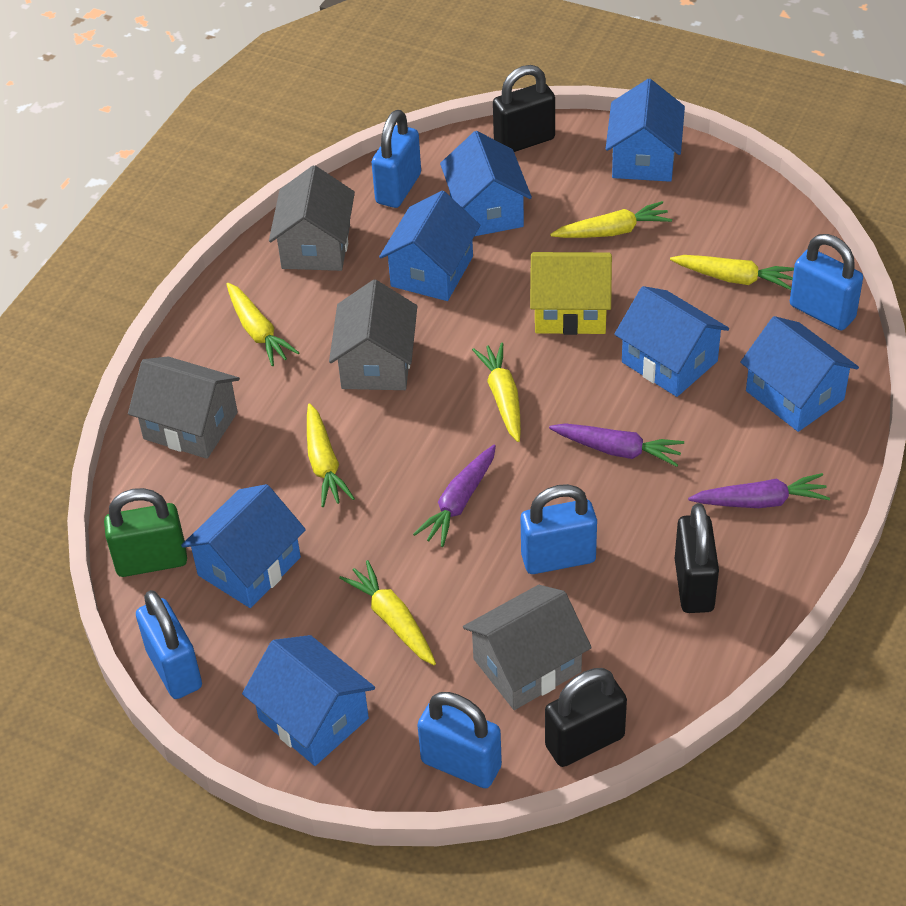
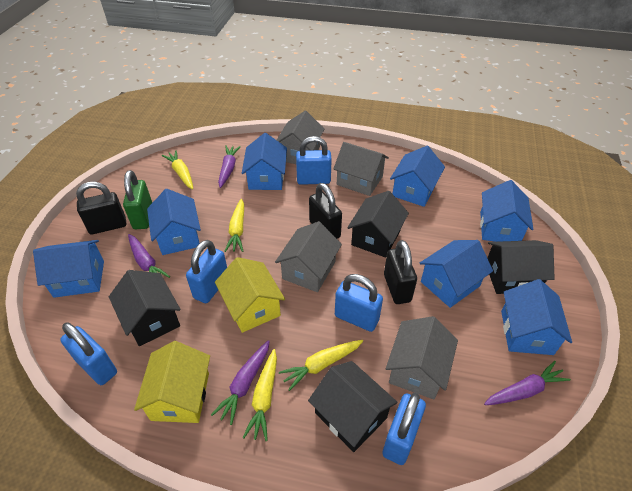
black house: none = 0 -> [109,270,180,346] [308,361,398,452] [347,191,409,258] [487,240,555,294] = 4
purple carrot: [413,445,496,547] [549,423,684,467] [688,473,830,508] = 3 -> [128,234,170,278] [211,340,270,425] [218,146,241,188] [484,361,571,405] = 4
yellow carrot: [227,283,299,366] [307,403,355,507] [339,560,436,665] [472,343,521,442] [550,201,672,238] [670,255,794,290] = 6 -> [162,150,193,190] [224,199,244,252] [243,349,277,441] [279,340,363,391] = 4
yellow house: [530,252,612,335] = 1 -> [134,341,210,423] [215,257,285,333] = 2

